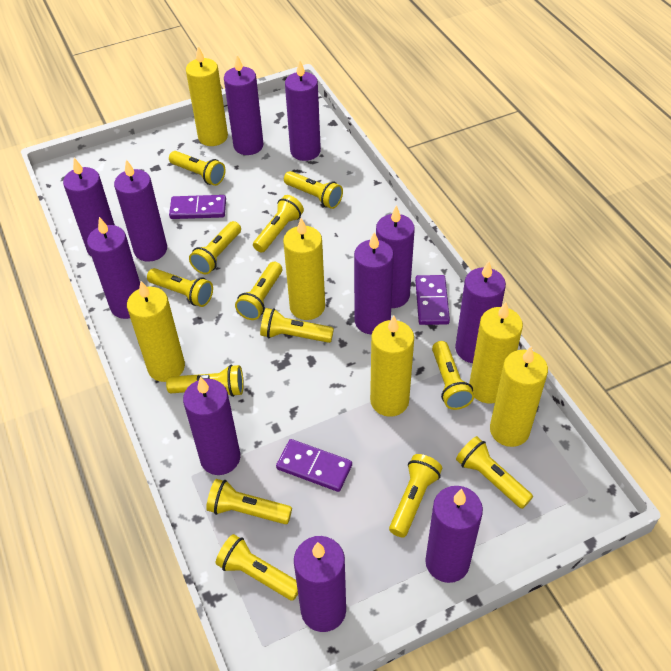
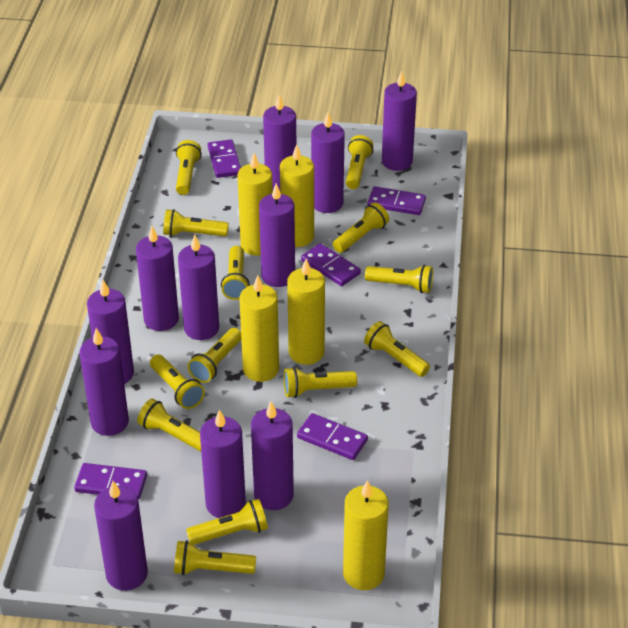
purple domino: [169,195,226,219] [276,439,352,492] [415,275,450,325] = 3 -> [74,463,147,499] [207,139,241,178] [297,413,368,460] [301,243,361,286] [367,186,426,215] = 5
yellow candle: [127,281,185,382] [186,46,228,146] [283,218,325,320] [370,316,414,417] [469,302,523,403] [490,347,548,447] = 6 -> [237,153,273,256] [240,275,279,382] [280,144,314,247] [287,259,325,365] [343,480,389,590] = 5

